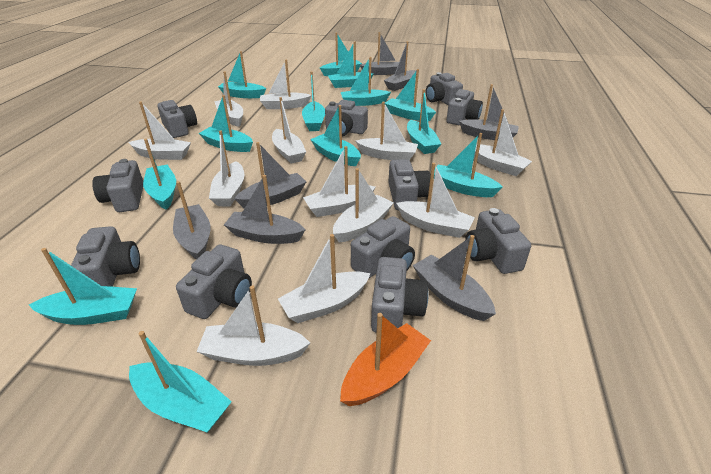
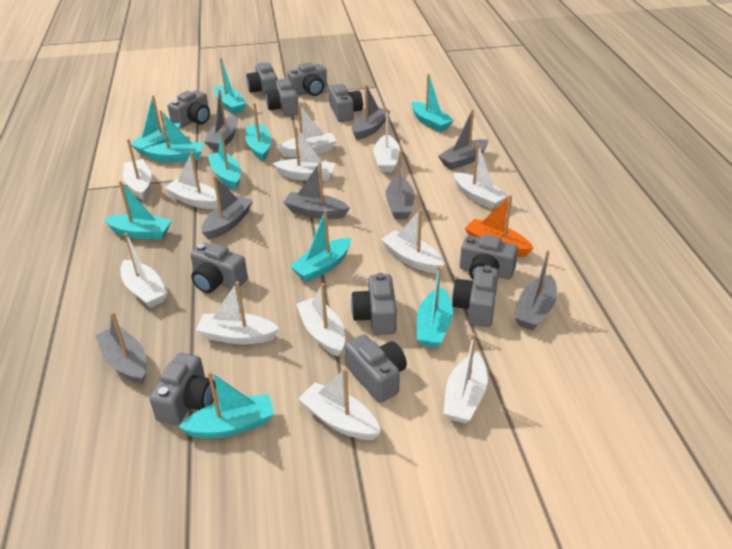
grey boat: [173,181,211,260] [224,175,305,244] [234,142,306,208] [360,32,399,75] [384,41,417,91] [413,235,496,321] [459,84,519,140] = 7 -> [95,311,147,384] [201,176,253,240] [204,89,238,150] [283,162,350,219] [352,85,390,140] [386,150,415,219] [438,109,488,170] [514,250,557,330] = 8
turquoise boat: [29,248,137,325] [129,331,232,433] [143,139,176,210] [199,95,253,152] [218,51,266,98] [302,71,325,131] [310,105,361,166] [320,33,362,76] [328,41,374,88] [341,57,391,106] [384,69,436,121] [407,89,441,154] [434,133,503,197] = 13 -> [104,181,172,240] [131,95,180,156] [142,110,204,163] [178,371,274,439] [208,130,241,189] [214,58,246,114] [245,103,272,161] [289,210,351,282] [411,74,454,132] [417,265,453,348] = 10

